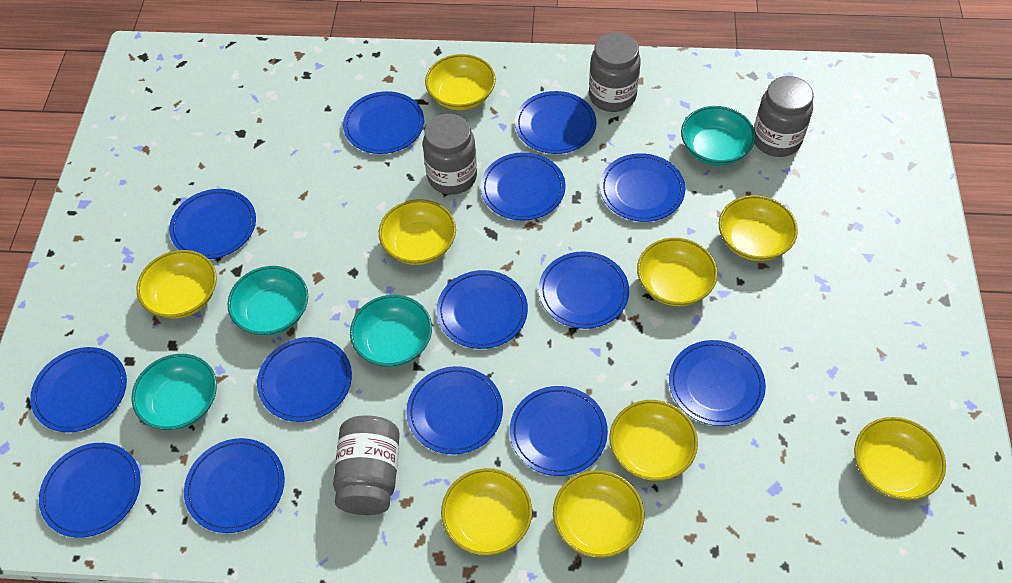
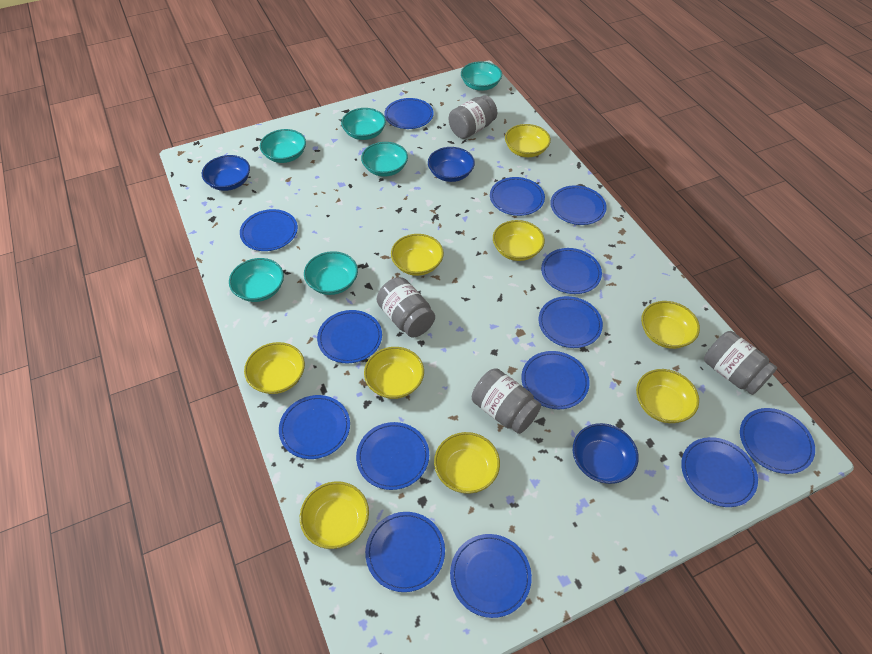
blue bowl: none = 0 -> [202,155,250,191] [428,147,475,182] [573,423,639,484] = 3
turquoise bowl: [131,354,217,430] [228,266,308,336] [350,295,432,367] [681,106,755,166] = 4 -> [229,258,284,302] [260,129,306,163] [304,251,358,295] [341,108,386,140] [361,142,408,177] [461,61,502,91] = 6

